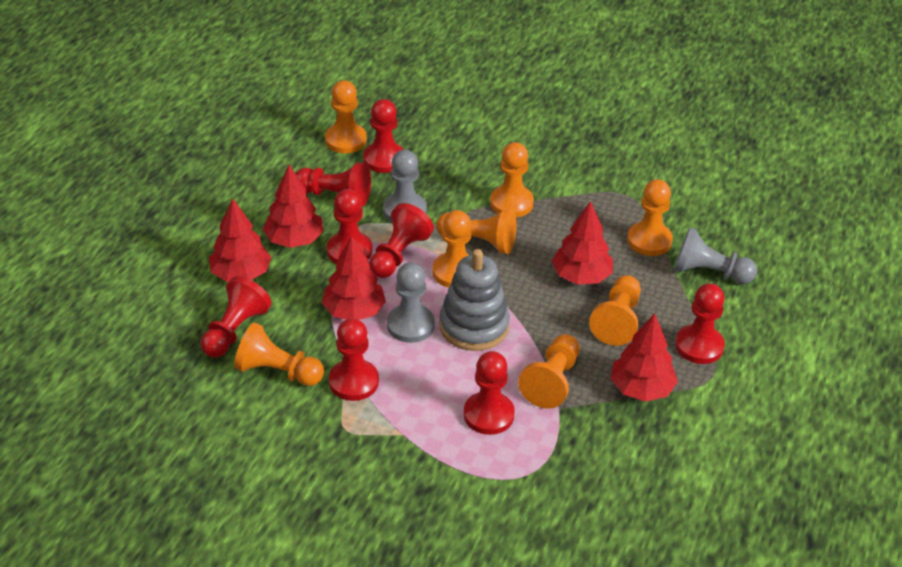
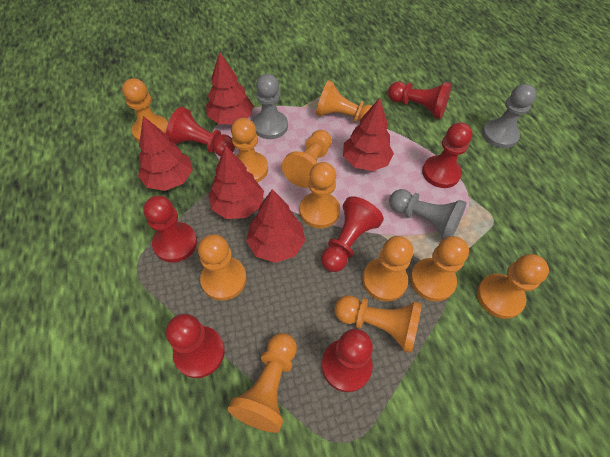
grey stacking toy: [440,249,510,351] = 1 -> none = 0
orange pawn: [234,322,324,386] [325,80,367,153] [433,210,471,287] [436,208,517,254] [490,142,534,217] [518,334,580,409] [589,275,641,346] [627,179,673,256] = 8 -> [122,78,168,142] [198,234,247,301] [228,333,297,433] [231,118,268,183] [282,130,332,188] [299,162,340,228] [316,80,373,123] [334,295,422,353] [362,236,413,302] [410,236,469,302] [477,254,549,319] = 11
red pawn: [200,276,272,358] [295,162,371,207] [327,189,372,264] [329,318,379,401] [363,99,404,173] [369,203,434,278] [464,351,515,435] [675,283,725,364] = 8 -> [143,196,197,262] [166,107,235,156] [166,314,225,378] [321,196,384,272] [322,329,373,392] [388,81,451,119] [422,123,473,188] = 7

